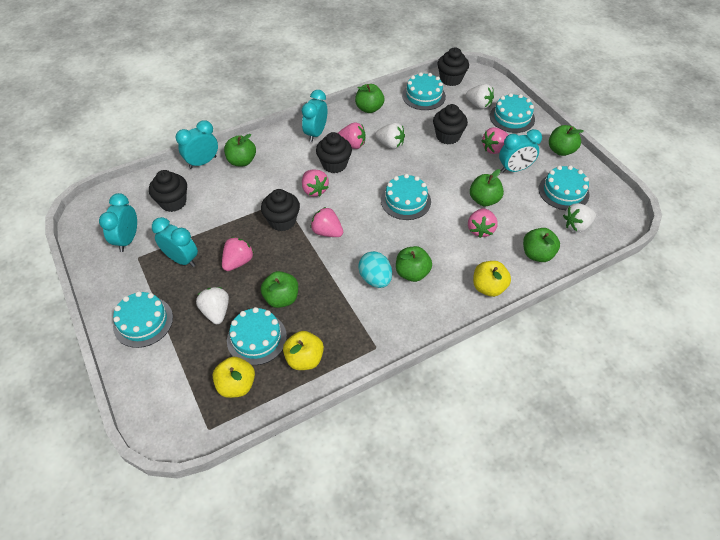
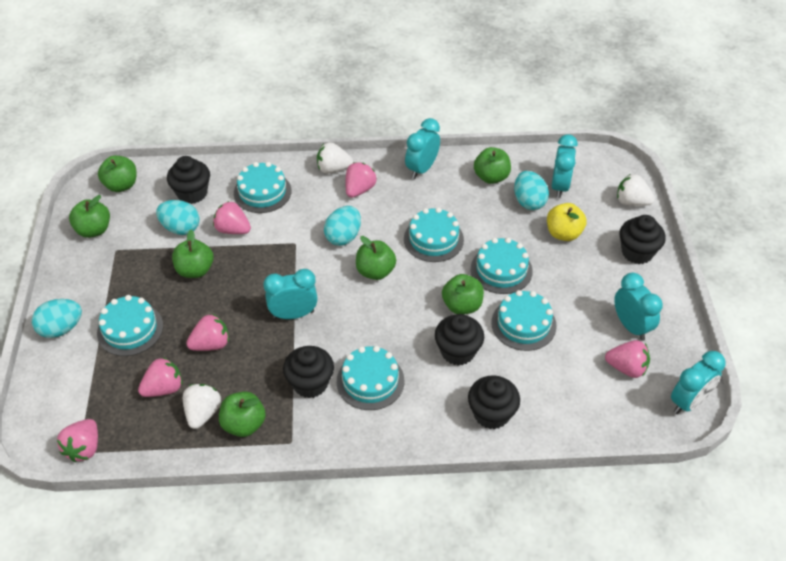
turquoise egg: [359,251,392,288] = 1 -> [32,299,82,338] [156,200,200,235] [324,206,361,246] [514,171,549,210] = 4
white strawberry: [196,287,229,324] [375,122,405,149] [466,84,494,109] [563,203,596,232] = 4 -> [183,384,221,429] [317,142,353,173] [617,174,655,206] = 3
yellow apple: [212,357,255,398] [283,331,324,370] [473,261,511,297] = 3 -> [547,203,587,241] = 1

